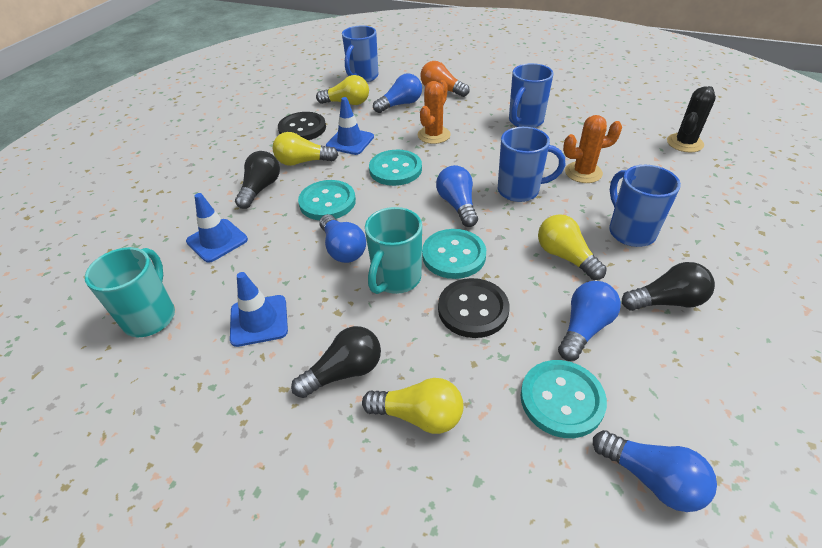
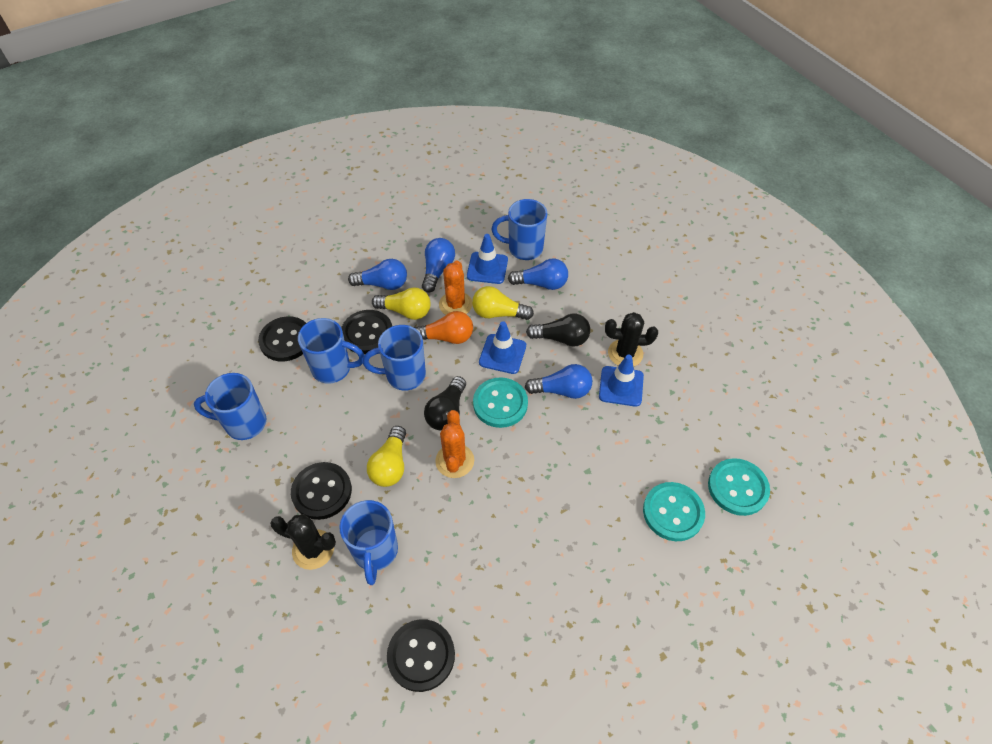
black button: [278,112,326,140] [438,278,509,338] = 2 -> [258,316,306,362] [291,462,352,520] [341,310,392,354] [387,619,455,692] = 4
black cactus: [667,86,716,152] = 1 -> [270,514,336,570] [605,312,658,367] = 2
black light bulb: [235,151,280,209] [291,326,381,398] [622,262,715,311] = 3 -> [424,376,466,431] [526,314,590,346] = 2
blue light bulb: [319,214,366,263] [373,73,422,113] [436,165,478,227] [558,281,621,361] [593,430,717,512] = 5 -> [348,259,407,290] [422,238,455,293] [508,258,568,290] [525,364,592,399] = 4
blue mug: [342,26,378,82] [498,127,565,202] [509,63,554,128] [609,165,681,247] = 4 -> [194,373,266,440] [298,318,365,384] [339,500,398,585] [363,325,426,391] [491,199,547,260] = 5
turquoise button: [298,180,356,220] [369,150,422,186] [422,229,486,279] [520,360,607,438] = 4 -> [473,378,528,428] [643,482,705,541] [708,458,770,516] = 3
turquoise mug: [85,247,175,337] [365,207,422,294] = 2 -> none = 0
yellow light bulb: [273,132,338,166] [316,75,369,105] [362,378,463,434] [538,214,607,280] = 4 -> [367,426,406,487] [372,287,431,320] [472,286,534,320] = 3

